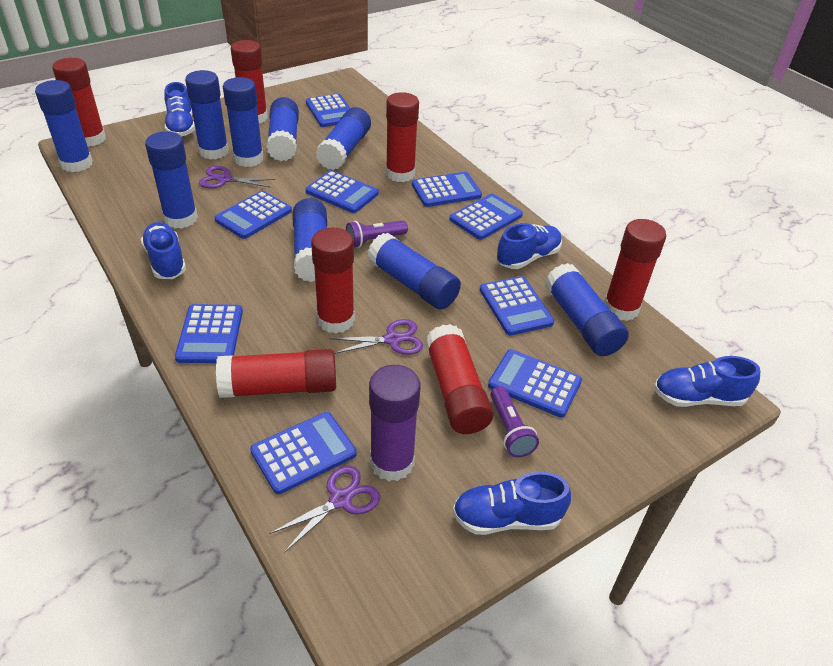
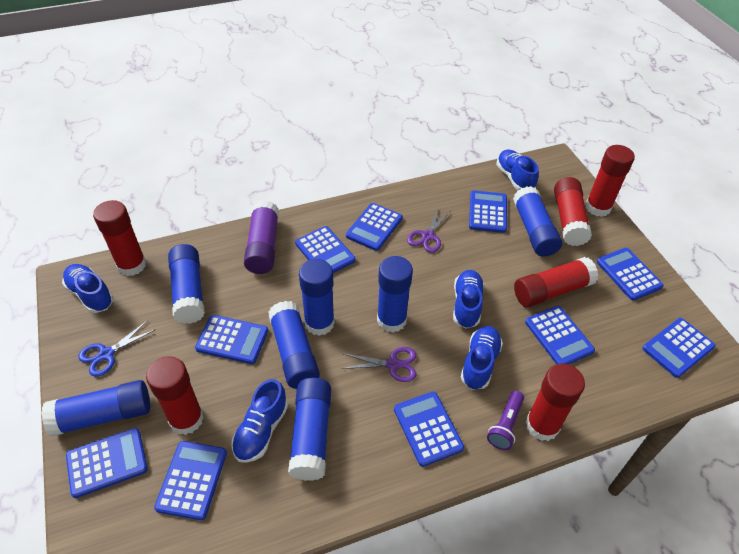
blue calculator: [175,304,243,363] [214,191,292,239] [250,412,357,494] [306,94,350,127] [306,170,379,213] [412,172,482,207] [450,194,523,240] [480,276,554,336] [488,349,582,417] = 9 -> [66,428,148,498] [154,441,227,520] [195,315,268,364] [295,226,356,273] [346,203,403,251] [394,392,464,467] [469,191,507,233] [525,306,595,364] [597,248,664,301] [642,318,716,378] = 10
blue glue stick: [35,80,93,172] [145,131,198,229] [185,70,229,159] [223,77,263,167] [266,97,299,161] [293,198,327,282] [316,107,371,170] [367,233,461,310] [545,263,629,356] = 9 -> [42,380,150,437] [168,244,205,324] [268,301,320,389] [288,378,331,481] [299,259,335,336] [377,256,413,333] [513,186,562,257] = 7
blue scissors: none = 0 -> [78,321,156,377] = 1
purple flashlight: [346,220,408,248] [490,386,539,457] = 2 -> [487,391,524,450] = 1
purple scissors: [199,166,275,189] [269,466,381,553] [329,319,423,355] = 3 -> [341,347,416,382] [407,208,450,253] = 2
red glue stick: [52,58,106,147] [216,349,336,398] [231,40,268,123] [311,227,355,334] [386,92,419,182] [425,324,493,434] [604,219,666,321] = 7 -> [93,200,146,276] [146,356,204,435] [514,257,598,307] [525,363,585,441] [554,177,592,246] [585,145,635,217] = 6

